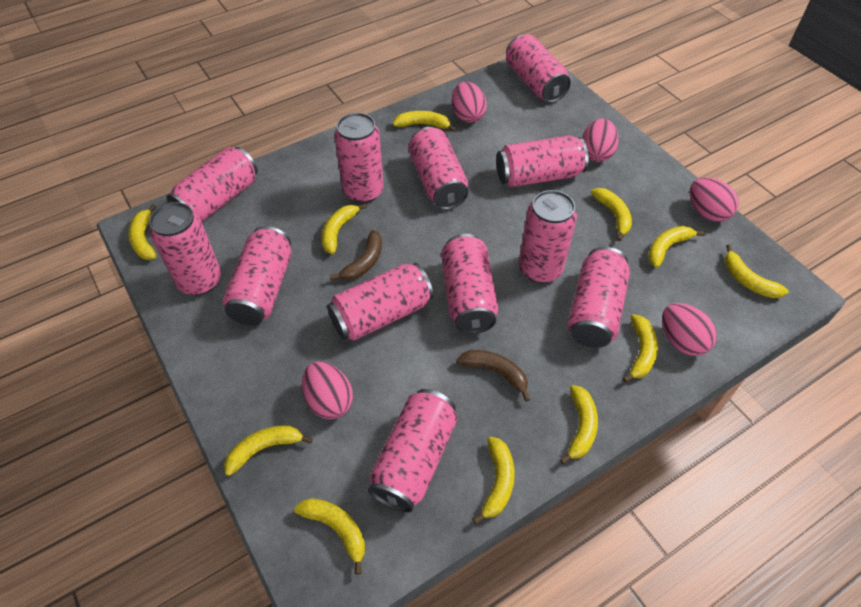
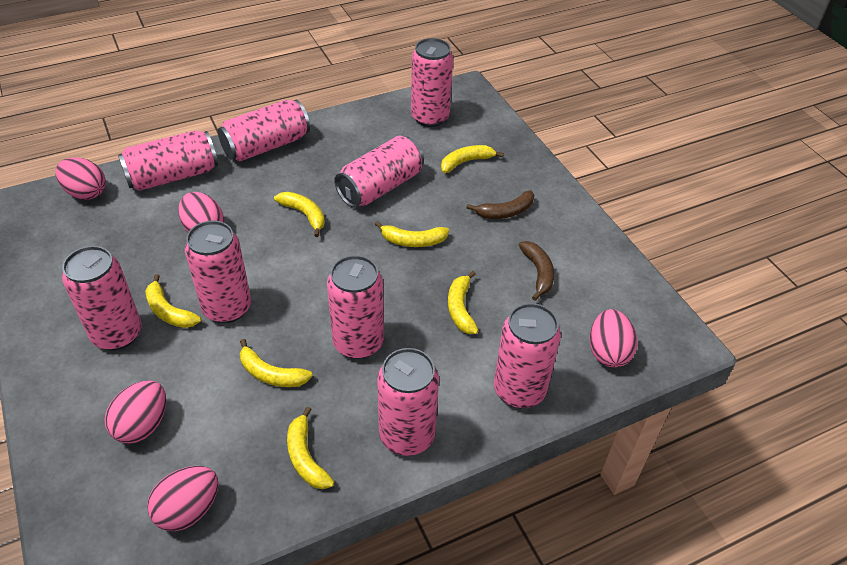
pink can: [149,202,221,296] [167,147,258,222] [222,226,291,325] [327,263,433,341] [334,113,384,203] [368,389,458,513] [408,127,468,210] [441,234,498,334] [496,135,589,187] [506,34,571,103] [519,190,577,283] [568,247,630,348] = 12 -> [62,246,142,350] [118,130,218,191] [185,221,251,323] [218,100,310,161] [327,255,384,359] [334,136,424,208] [377,348,439,456] [411,38,453,127] [494,303,561,408] = 9
yellow banana: [128,204,156,260] [224,426,313,476] [294,498,365,575] [322,203,367,254] [393,111,456,132] [473,437,515,524] [560,385,598,464] [591,188,632,241] [623,314,658,383] [648,226,705,268] [725,245,789,298] = 11 -> [145,274,201,328] [240,339,313,387] [274,192,325,237] [287,406,334,489] [375,221,449,247] [441,145,504,173] [448,271,479,334] = 7

